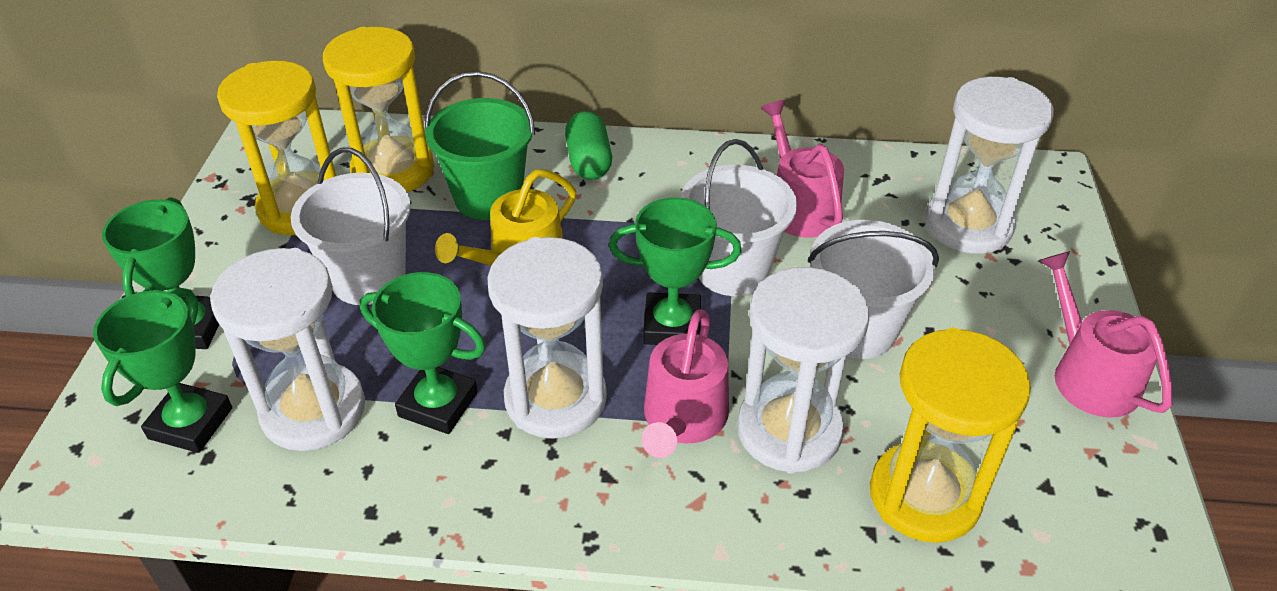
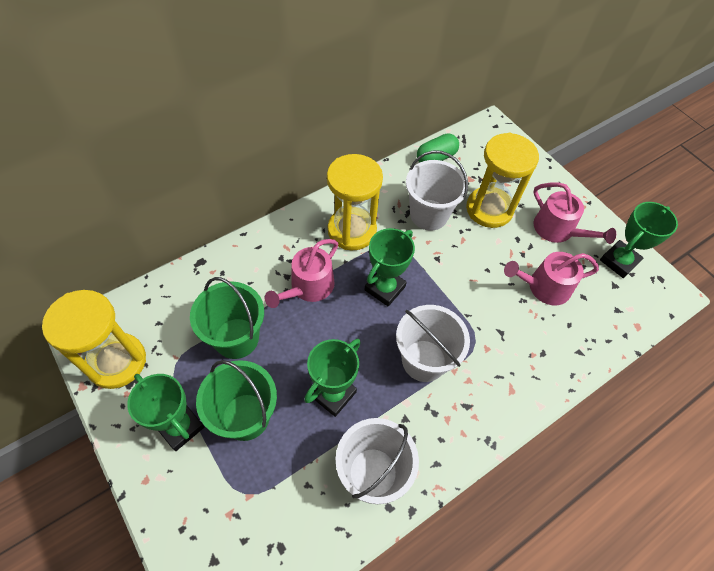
green bucket: [425,71,535,220] = 1 -> [190,277,264,359] [196,360,277,441] = 2
white hourglass: [210,248,365,451] [487,237,607,439] [737,267,869,473] [925,77,1054,254] = 4 -> none = 0
yellow watering can: [435,170,576,266] = 1 -> none = 0

